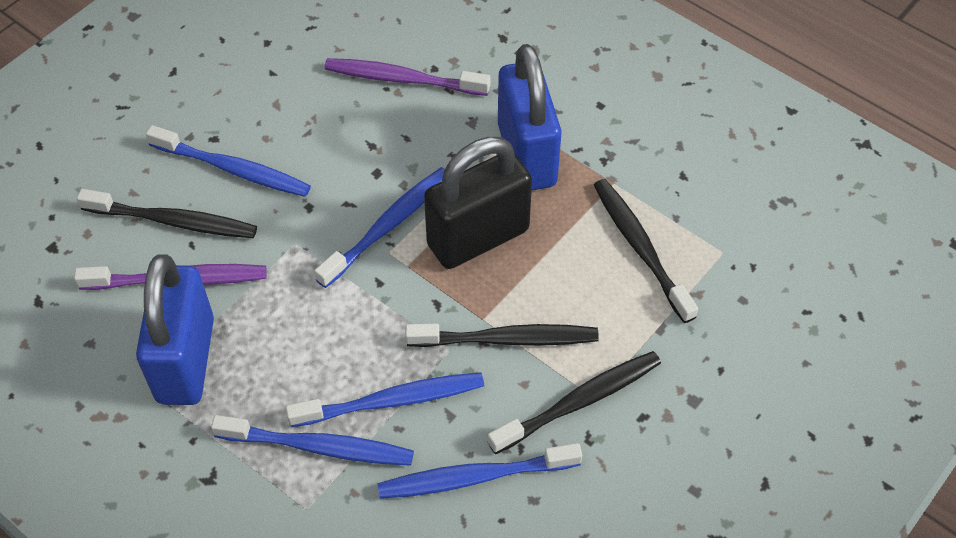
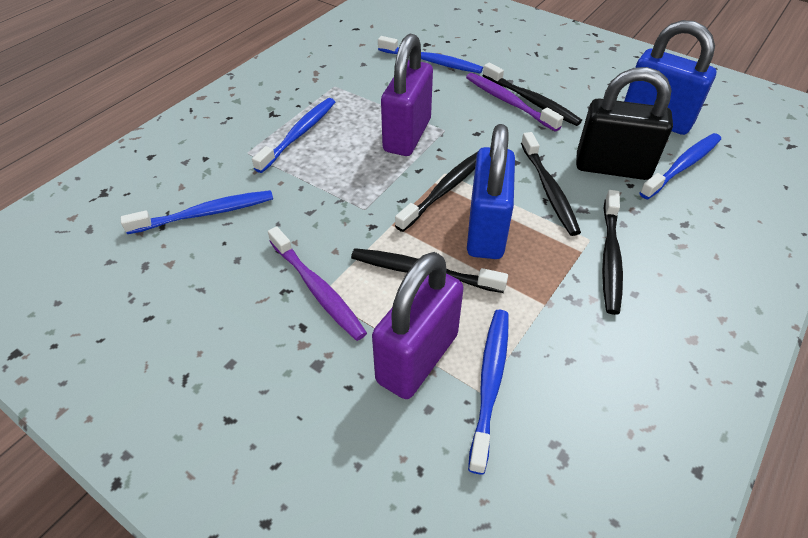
black toothbrush: [77,189,257,238] [405,324,599,347] [487,351,661,454] [594,179,698,323] = 4 -> [351,248,508,293] [395,152,478,232] [482,63,582,126] [521,132,581,236] [602,190,623,315] = 5
purple padlock: none = 0 -> [372,252,464,399] [381,34,433,156] = 2

